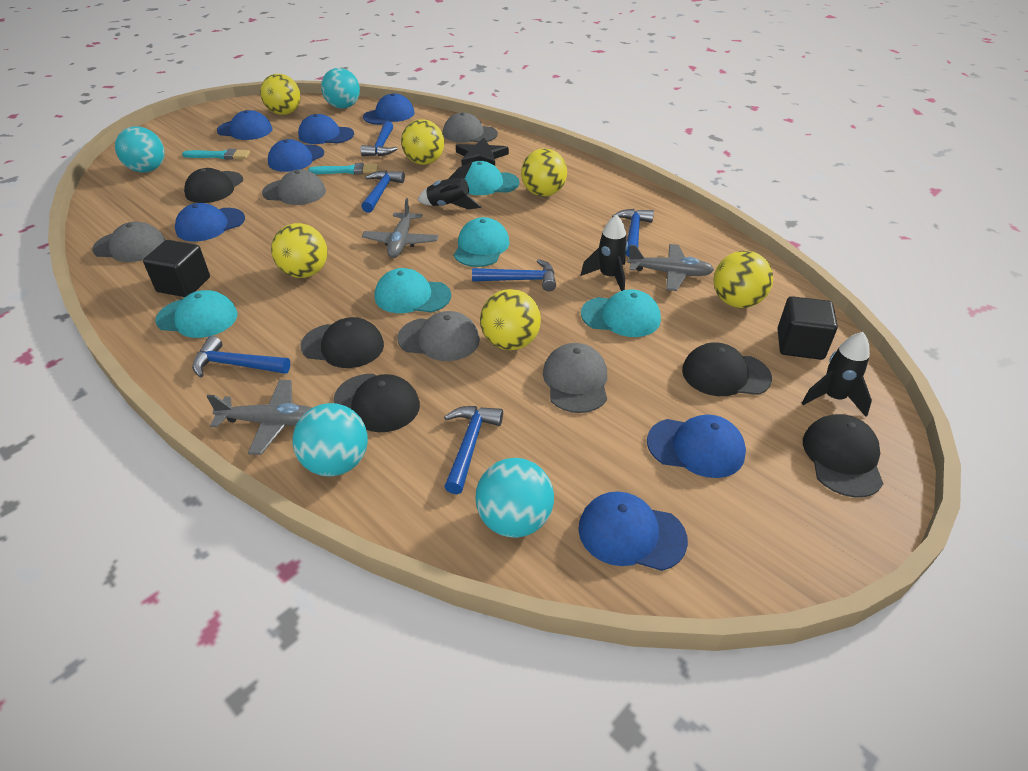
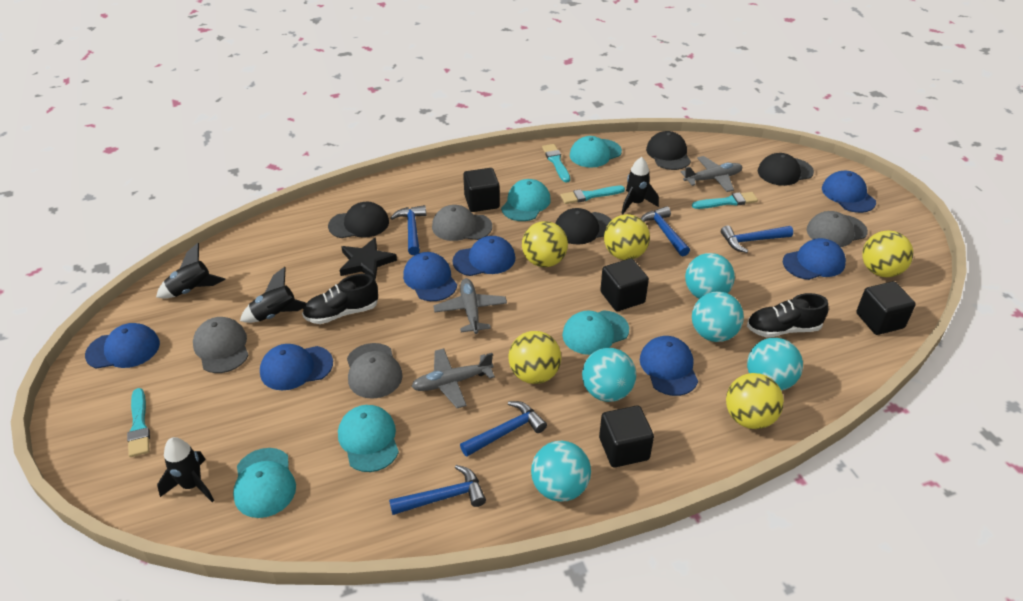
black cap: [184,168,243,203] [300,317,384,368] [334,374,420,432] [682,342,772,396] [803,414,883,497] = 5 -> [328,202,389,238] [555,208,612,245] [646,131,691,170] [758,153,814,186] = 4
black cube: [143,240,210,297] [777,296,838,360] = 2 -> [463,168,500,212] [599,405,654,468] [600,258,649,311] [856,281,916,335] = 4
black rocket: [417,162,481,210] [581,215,628,291] [802,332,872,417] = 3 -> [156,243,226,299] [157,437,214,502] [240,267,306,323] [621,157,659,214] = 4
black shoe: none = 0 -> [302,274,378,324] [747,293,829,337] = 2
blue hammer: [192,336,290,378] [360,121,398,156] [361,170,405,213] [444,406,503,494] [472,259,556,291] [612,209,654,257] = 6 -> [389,465,486,515] [390,205,426,255] [460,401,547,457] [641,206,690,257] [721,226,793,253] = 5
grey cap: [92,222,165,262] [262,170,326,205] [397,311,480,361] [443,112,498,143] [543,343,607,413] = 5 -> [193,317,249,373] [347,343,403,399] [432,205,492,241] [807,211,868,247] = 4
turquoise ball: [115,126,165,172] [293,403,368,476] [321,68,360,109] [475,458,554,538] = 4 -> [531,441,591,502] [582,348,636,402] [685,253,735,299] [692,291,744,342] [747,338,803,391] = 5
turquoise brush: [182,149,250,159] [308,163,378,174] = 2 -> [127,388,150,457] [542,144,570,182] [560,186,625,204] [692,192,758,209] = 4
yellow ball: [260,74,301,115] [271,223,328,278] [401,119,444,165] [480,289,541,350] [521,148,567,197] [713,251,773,308] = 6 -> [508,331,561,384] [522,221,568,267] [604,214,650,260] [726,373,784,429] [862,230,913,277] = 5

